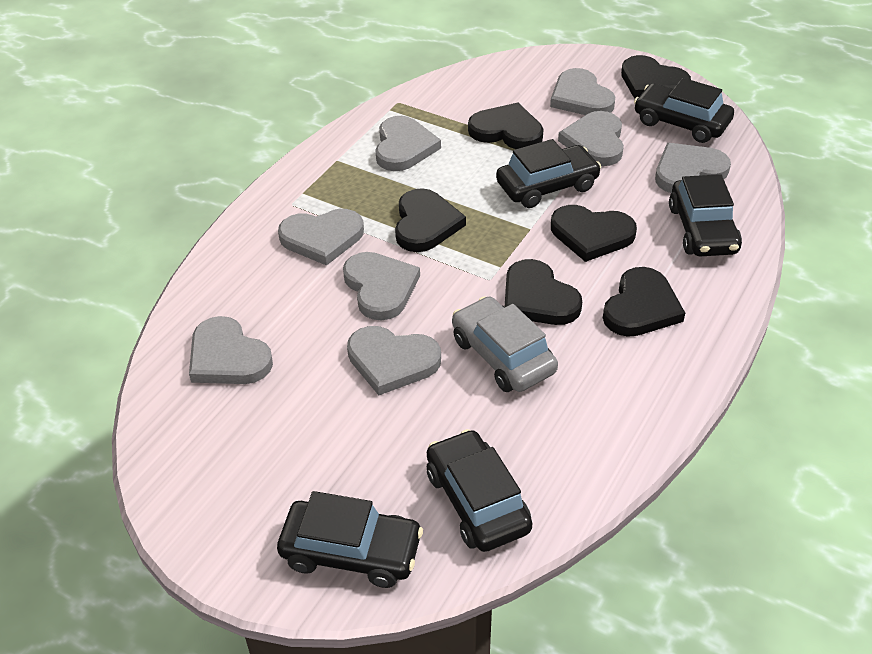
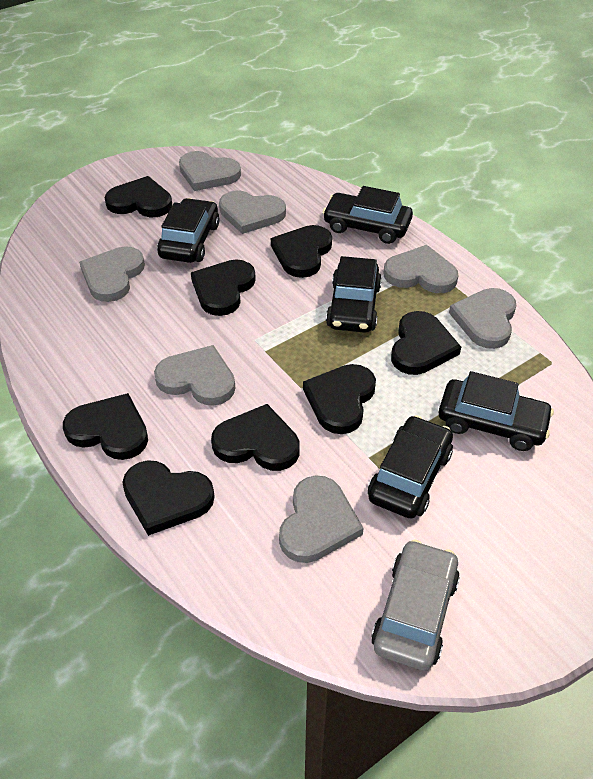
black heart: [395,188,466,252] [468,103,543,149] [505,259,582,325] [551,205,637,262] [603,267,685,337] [621,55,691,99] = 6 -> [63,393,148,460] [105,176,172,217] [122,460,215,536] [191,259,256,316] [211,404,300,471] [271,225,332,278] [303,364,376,434] [391,311,461,375] = 8
grey heart: [189,316,273,384] [278,209,364,266] [343,252,420,320] [347,326,441,395] [375,116,441,171] [550,68,616,115] [558,111,624,166] [655,143,731,193] = 8 -> [79,246,145,302] [154,345,235,406] [179,151,241,191] [219,191,286,234] [279,475,364,563] [384,245,459,293] [449,288,516,349] = 7

